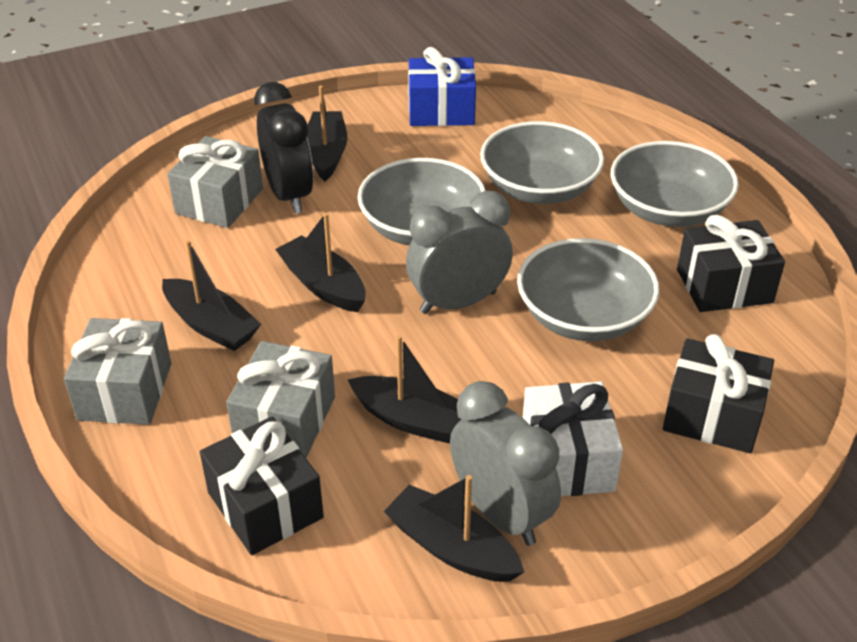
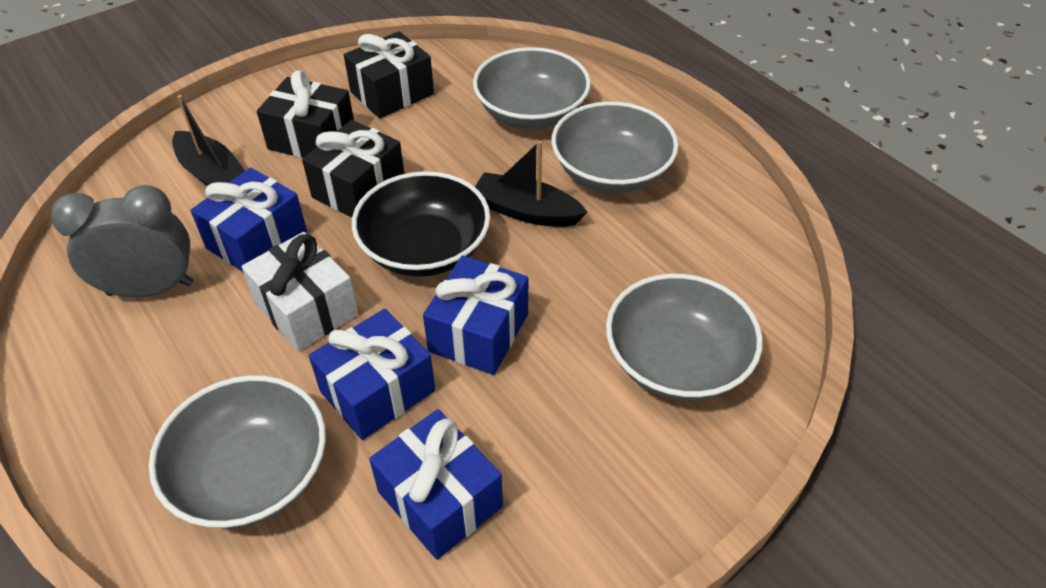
black boat: [162,240,261,351] [275,213,366,312] [307,86,347,181] [348,335,461,444] [384,475,524,582] = 5 -> [172,95,245,186] [475,140,587,227] = 2
black bowl: none = 0 -> [352,171,490,277] = 1
black clock: [254,82,314,214] = 1 -> none = 0
blue gift: [408,47,476,126] = 1 -> [190,168,307,273] [309,309,435,440] [369,409,503,560] [423,255,528,375] = 4
grey clock: [406,191,513,314] [450,381,561,546] = 2 -> [51,185,193,297] = 1
grey gift: [64,318,171,425] [167,136,263,228] [226,341,335,458] = 3 -> none = 0

